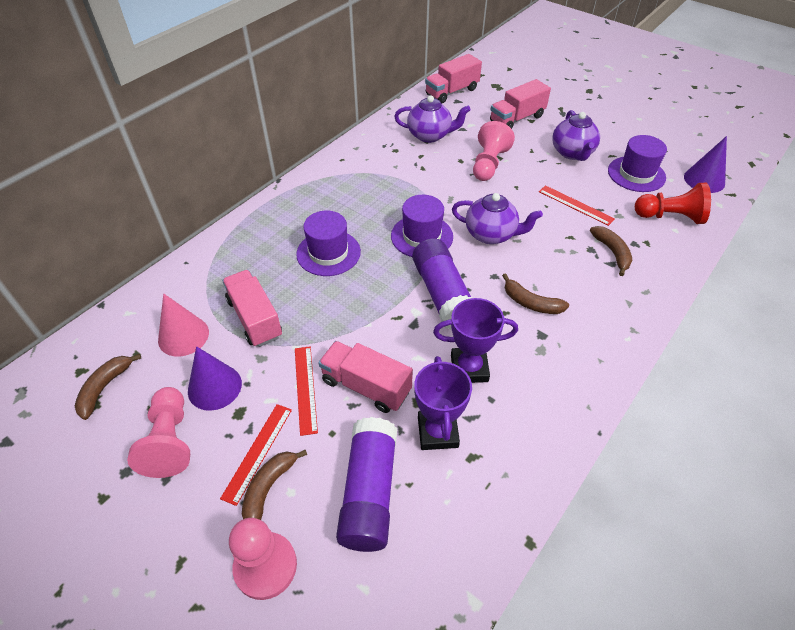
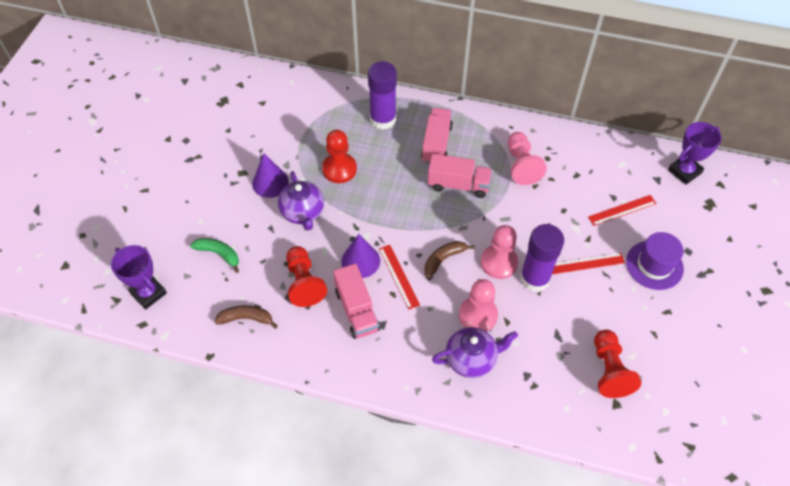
brown banana: [75,354,141,420] [242,450,307,520] [502,273,569,314] [590,226,632,276] = 4 -> [214,305,278,329] [425,241,475,278] = 2
green banana: none = 0 -> [190,238,239,273] = 1
pink cone: [158,293,209,357] = 1 -> none = 0
pink truck: [222,270,282,347] [318,341,413,413] [425,54,482,103] [490,79,551,129] = 4 -> [333,264,380,339] [421,108,453,164] [428,154,492,198] = 3
purple hat: [296,211,361,276] [391,195,453,257] [608,135,667,192] = 3 -> [626,232,684,290] = 1
purple teapot: [394,95,471,143] [452,193,543,244] [552,110,600,161] = 3 -> [278,171,324,230] [432,327,518,378] = 2
red pawn: [635,183,711,224] = 1 -> [286,246,327,307] [322,130,357,183] [594,330,641,398] = 3

